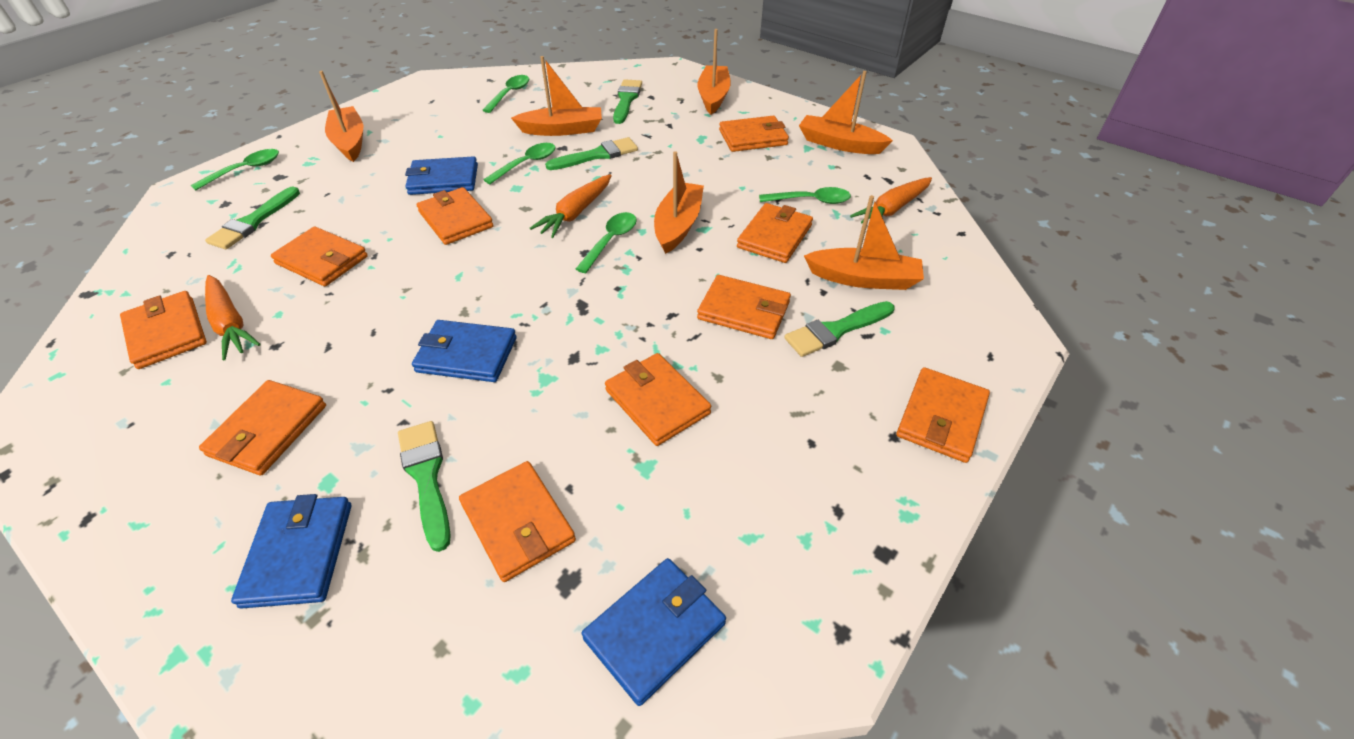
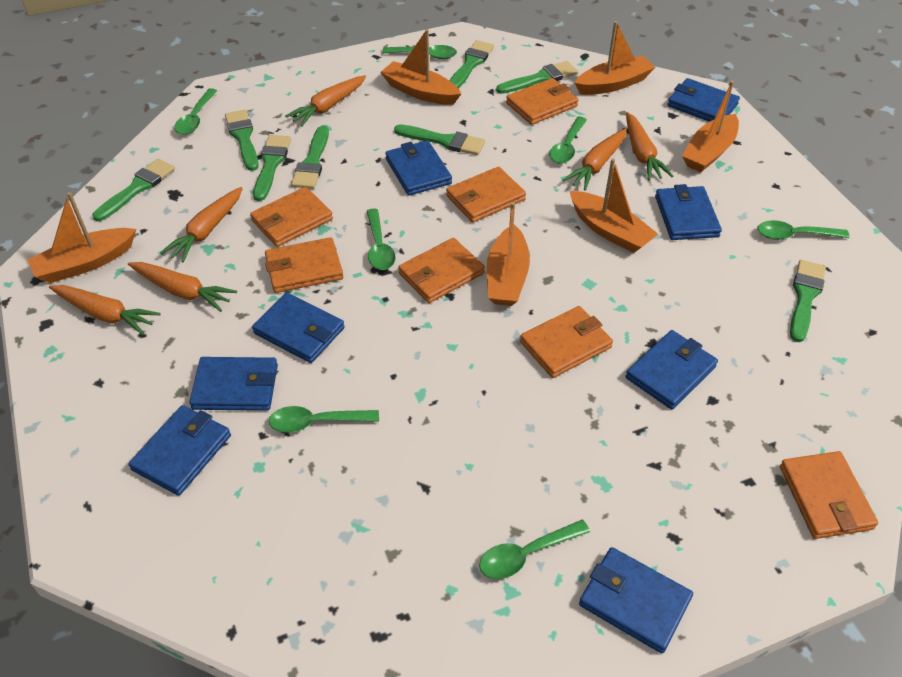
blue wallet: [231,494,352,609] [405,156,478,195] [412,320,517,382] [582,558,726,706] = 4 -> [128,405,231,496] [189,357,278,411] [252,292,345,363] [385,140,452,196] [579,547,693,653] [626,330,718,410] [655,184,722,240] [667,78,740,122] = 8
green brush: [205,187,300,249] [398,421,451,552] [545,137,638,170] [613,79,642,124] [784,301,894,357] = 5 -> [92,159,175,221] [225,110,259,171] [253,135,291,201] [291,126,329,189] [394,124,485,155] [450,40,494,89] [496,61,578,94] [790,260,826,342] = 8
green spoon: [191,149,279,191] [483,75,529,113] [483,143,555,184] [576,212,637,273] [759,187,851,204] = 5 -> [174,88,217,135] [269,406,379,432] [367,209,396,270] [382,45,457,59] [479,520,590,579] [549,117,587,164] [758,220,850,240] = 7
orange carrot: [205,275,261,360] [530,174,612,238] [850,177,932,223] = 3 -> [49,285,161,335] [128,262,237,312] [160,187,243,263] [285,75,366,127] [563,128,627,191] [626,112,673,180] = 6
orange wallet: [120,291,207,369] [199,380,326,476] [271,227,368,286] [417,187,493,245] [459,461,576,582] [605,353,711,446] [697,275,791,339] [719,116,789,152] [737,203,813,263] [897,367,990,463] = 10 -> [250,187,333,247] [265,237,343,293] [398,238,485,303] [446,167,526,223] [506,78,578,125] [520,306,613,378] [780,451,878,539] = 7

